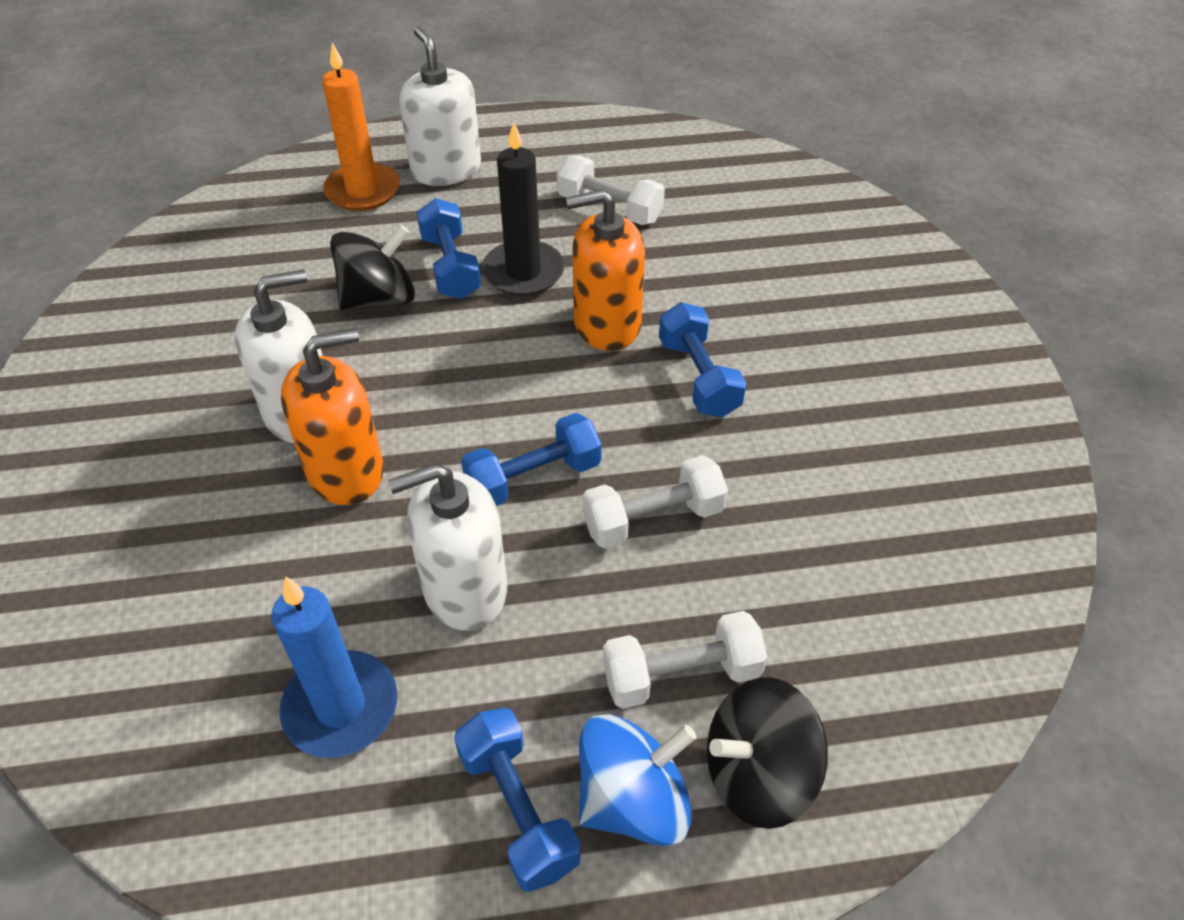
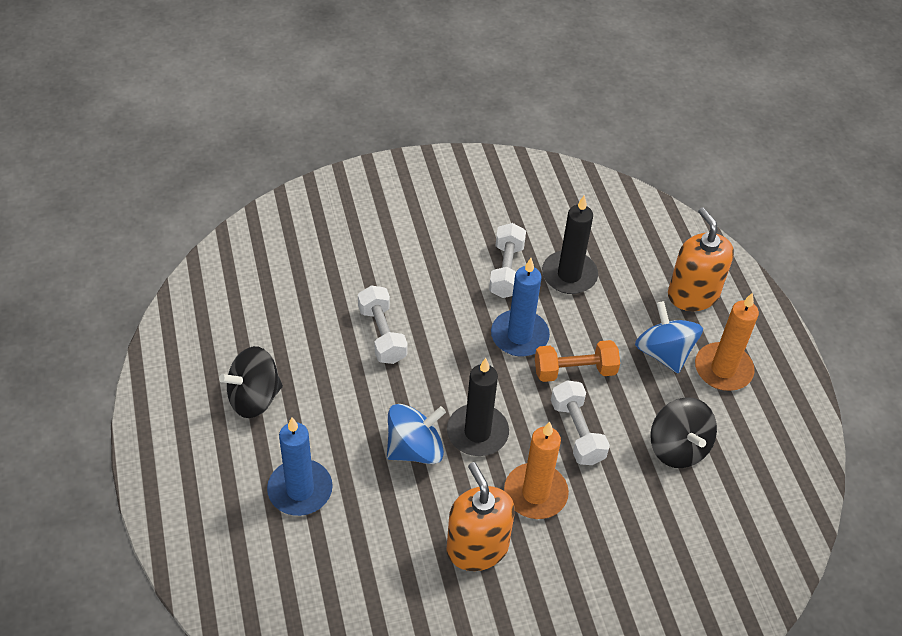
black candle: [482,122,564,296] = 1 -> [447,358,509,456] [542,195,598,294] = 2
blue candle: [271,576,397,758] = 1 -> [267,417,333,516] [491,258,550,356] = 2
blue dumbbell: [417,198,481,299] [454,708,581,892] [461,413,602,506] [659,302,747,417] = 4 -> none = 0
blue spinning top: [579,714,697,846] = 1 -> [387,404,446,464] [635,301,703,373] = 2
orange candle: [322,42,400,211] = 1 -> [504,422,569,519] [695,293,759,391] = 2
orange dumbbell: none = 0 -> [535,340,620,382] = 1
white soap dispenser: [235,270,323,443] [388,464,507,631] [399,26,481,186] = 3 -> none = 0

